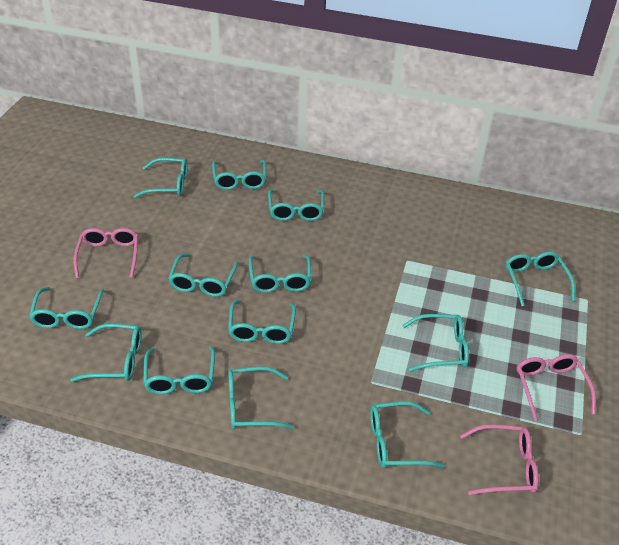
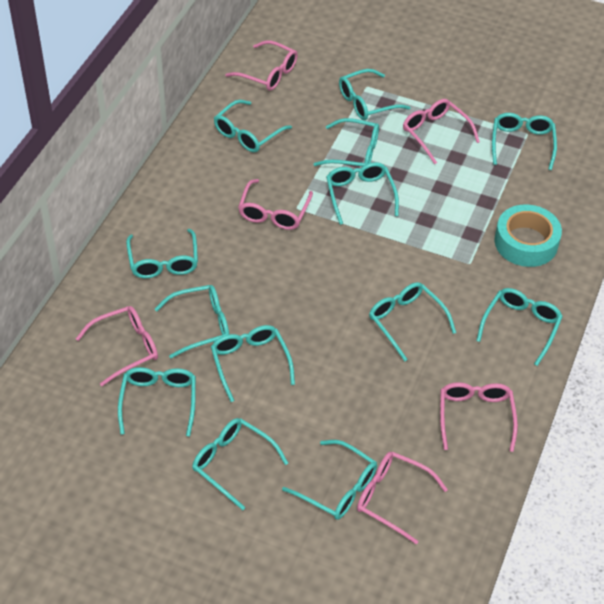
pink glasses: [74,228,138,279] [460,424,539,495] [517,354,596,421] = 3 -> [76,306,158,386] [225,40,298,91] [238,179,313,230] [357,452,448,544] [403,99,480,164] [440,382,518,452] = 6
turquoise tape: none = 0 -> [495,204,562,267] = 1

